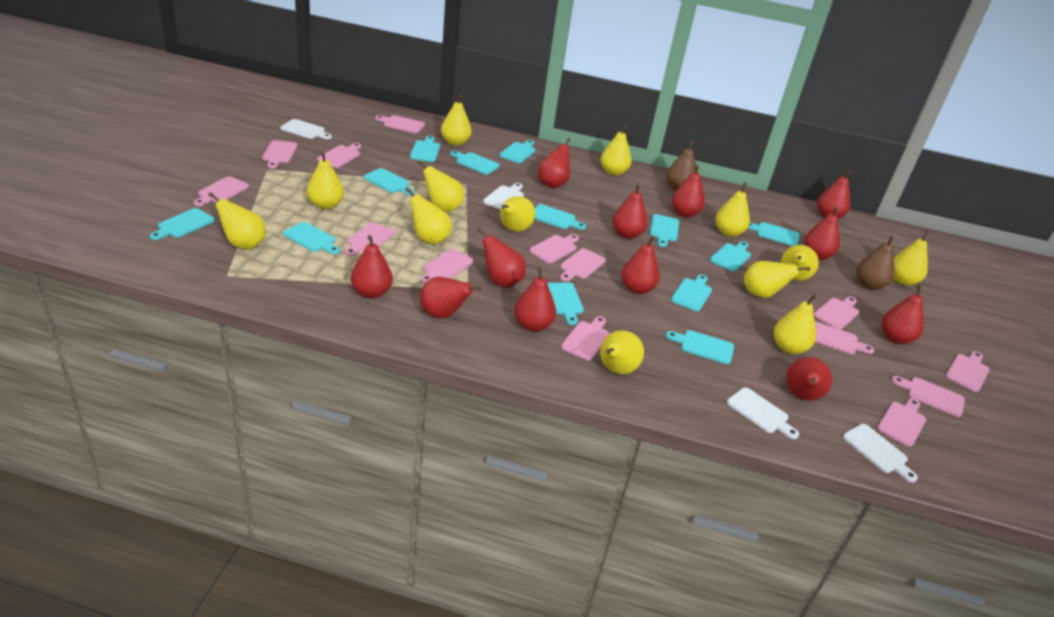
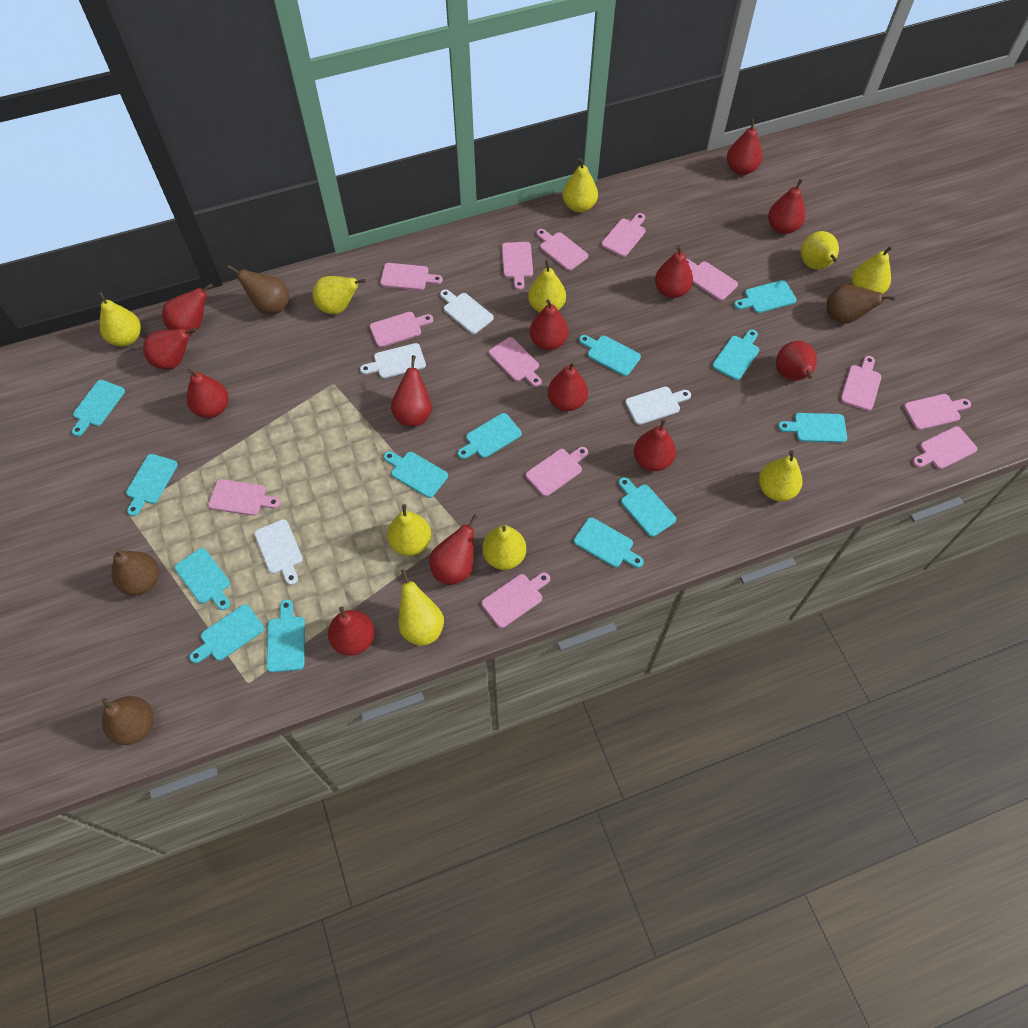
brown pear: [666,140,696,191] [856,235,895,290] = 2 -> [101,696,154,745] [112,548,159,596] [227,265,289,314] [826,284,895,324] = 4
pink cutting board: [194,176,249,206] [262,140,297,169] [317,143,361,168] [345,222,395,256] [375,115,425,133] [421,249,473,283] [529,234,579,263] [560,248,606,282] [561,316,609,360] [814,297,859,330] [815,321,874,354] [877,398,926,447] [892,376,965,417] [946,351,990,392] = 14 -> [208,479,280,516] [370,312,433,347] [380,263,443,290] [481,572,550,628] [489,337,542,387] [502,242,533,290] [526,447,588,497] [536,229,588,271] [601,213,646,257] [686,259,738,301] [840,356,882,411] [904,394,971,430] [912,426,977,469] = 13
red pear: [351,235,393,298] [420,277,482,319] [477,227,526,288] [514,267,556,332] [538,138,571,188] [613,184,648,239] [621,236,660,294] [672,165,705,217] [786,357,832,401] [804,207,840,260] [817,170,852,219] [882,285,924,344] = 12 -> [143,327,197,370] [162,283,213,334] [187,369,229,418] [328,606,375,656] [391,355,432,426] [429,514,478,585] [530,299,568,350] [548,361,588,411] [634,419,676,471] [655,245,693,298] [727,119,762,175] [768,179,805,234] [776,341,817,381] = 13
yellow pear: [208,192,266,250] [307,151,344,210] [405,187,452,245] [417,160,464,212] [441,94,472,146] [500,196,535,232] [600,330,644,374] [601,125,631,176] [715,182,750,237] [744,261,810,298] [774,294,817,354] [781,245,819,281] [894,230,929,286] = 13 -> [98,292,141,346] [313,276,366,314] [387,504,431,556] [399,569,444,646] [482,525,526,570] [528,260,566,313] [562,158,598,212] [759,450,803,501] [801,231,839,269] [852,246,893,294] = 10

